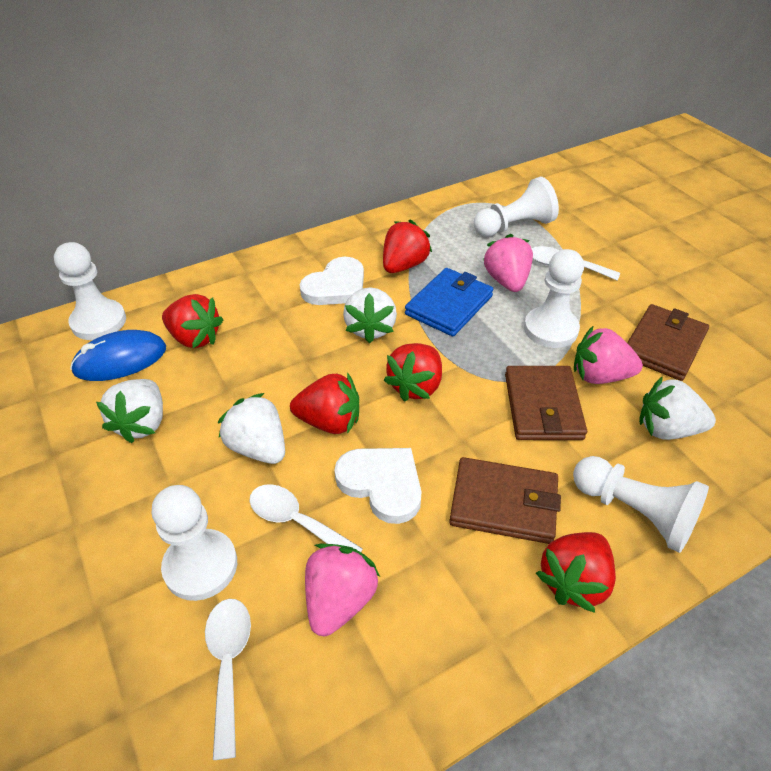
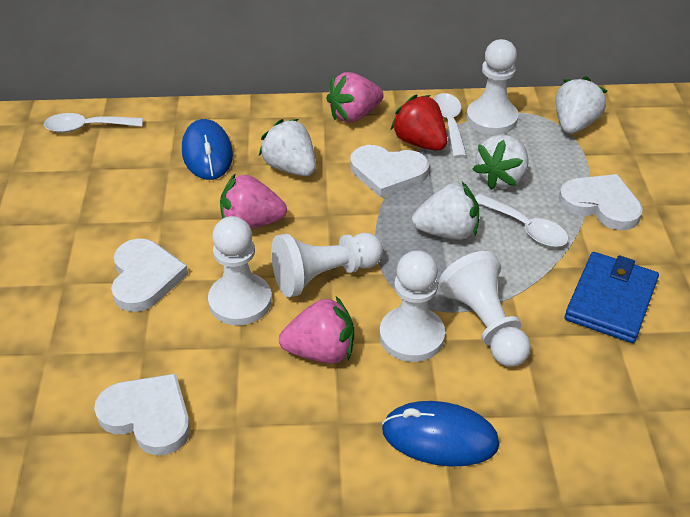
blue mouse: [70,330,166,381] = 1 -> [182,119,233,180] [382,401,499,467] = 2
brown wallet: [449,457,561,544] [505,366,587,440] [627,304,709,381] = 3 -> none = 0
red strawberry: [162,294,223,349] [290,372,359,434] [383,220,432,273] [384,343,442,402] [536,532,616,613] = 5 -> [391,94,447,151] = 1
white heart: [300,257,364,305] [334,448,422,524] = 2 -> [94,373,190,456] [111,239,188,312] [350,145,429,198] [558,174,643,230] = 4

